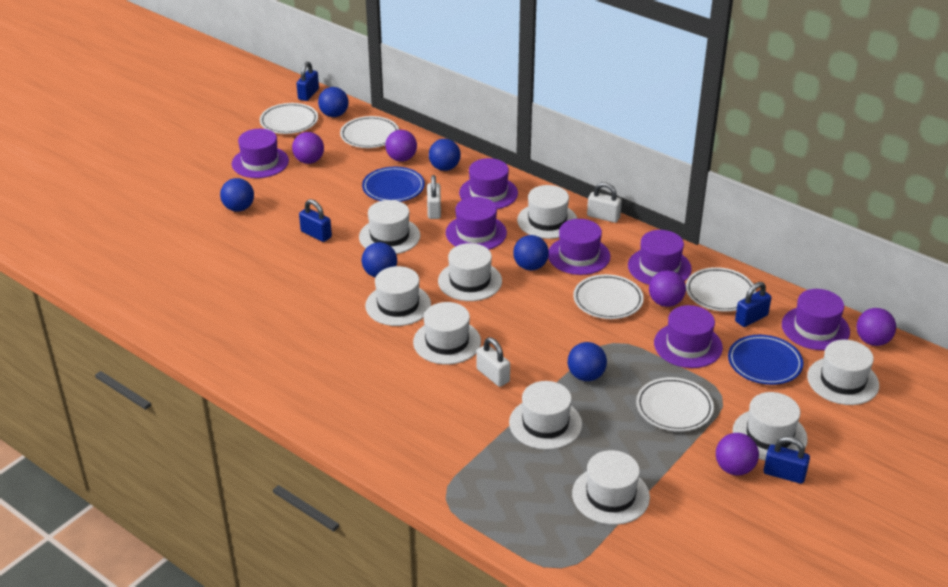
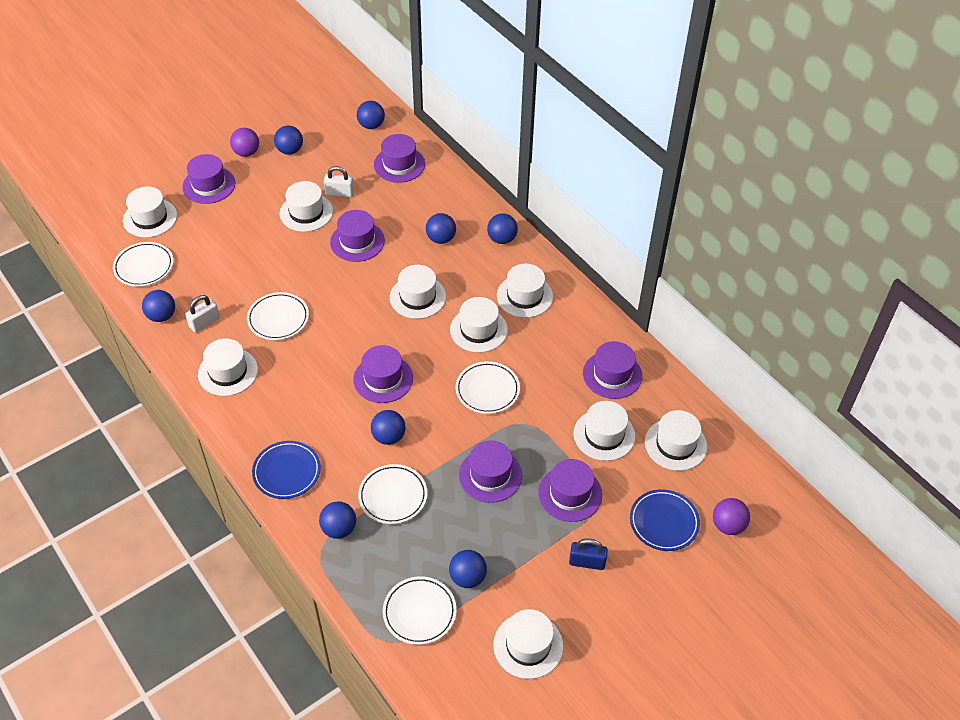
blue ball: [220,178,254,212] [318,87,348,117] [362,242,397,278] [429,139,461,171] [513,235,549,270] [568,342,607,381] = 6 -> [142,290,175,322] [274,126,303,155] [319,501,356,539] [357,101,385,129] [371,410,406,445] [426,213,456,244] [449,550,487,588] [487,213,518,244] = 8
blue padlock: [296,62,319,101] [299,199,332,242] [735,282,772,327] [764,436,810,484] = 4 -> [569,539,608,570] = 1
purple ball: [292,132,324,164] [385,130,417,162] [649,270,686,307] [716,433,759,476] [856,308,896,346] = 5 -> [230,128,259,157] [713,498,750,535] = 2
white padlock: [427,175,441,219] [477,337,510,387] [587,182,622,223] = 3 -> [185,295,220,333] [324,166,354,197] = 2

